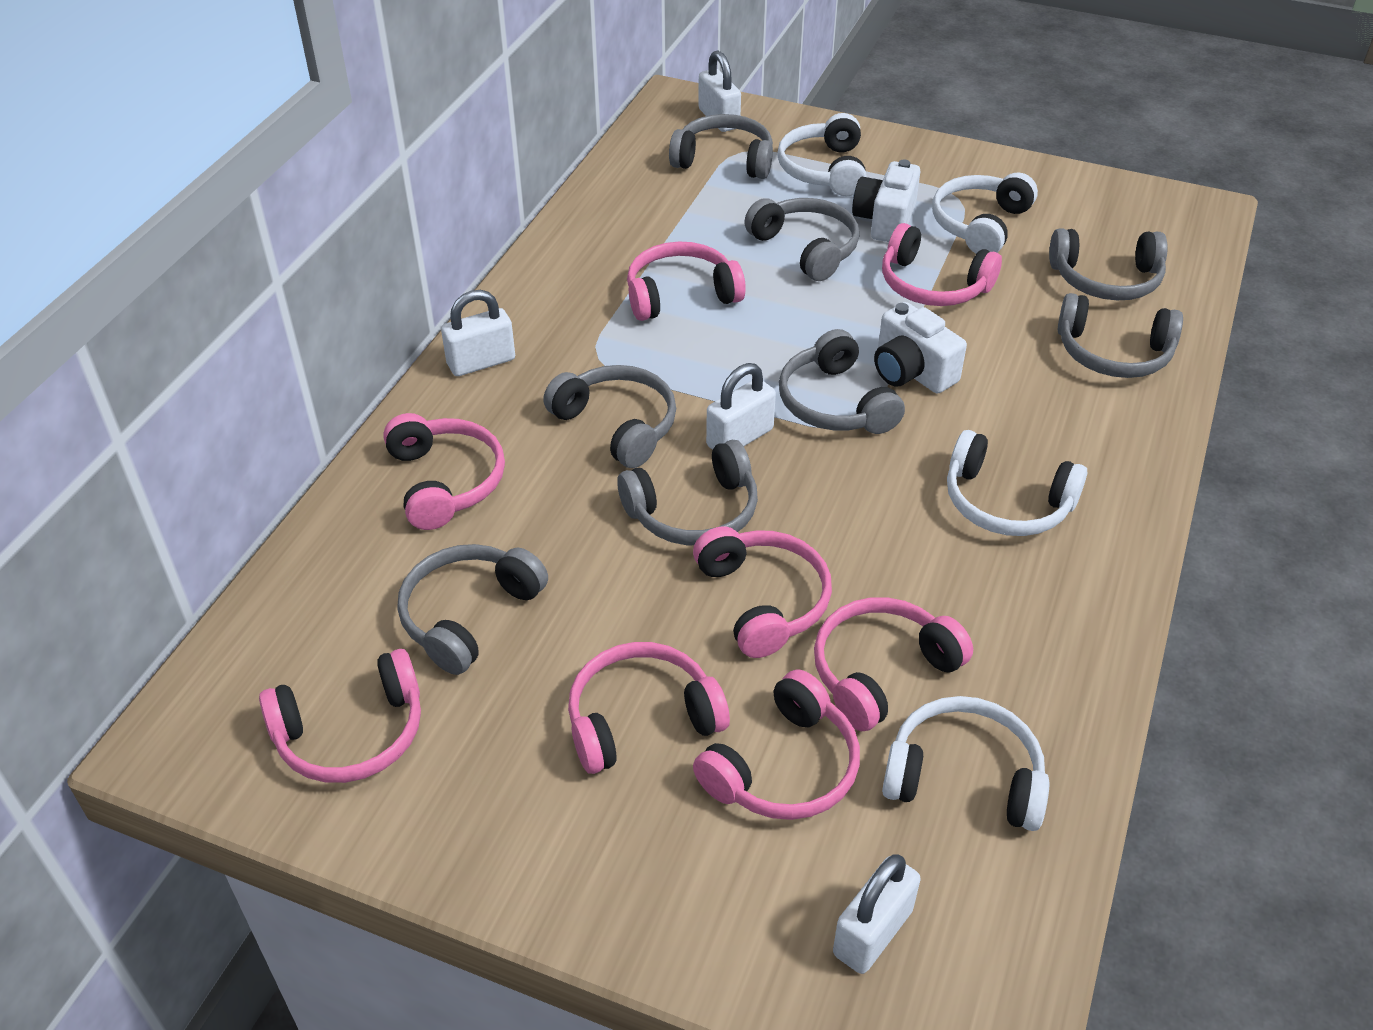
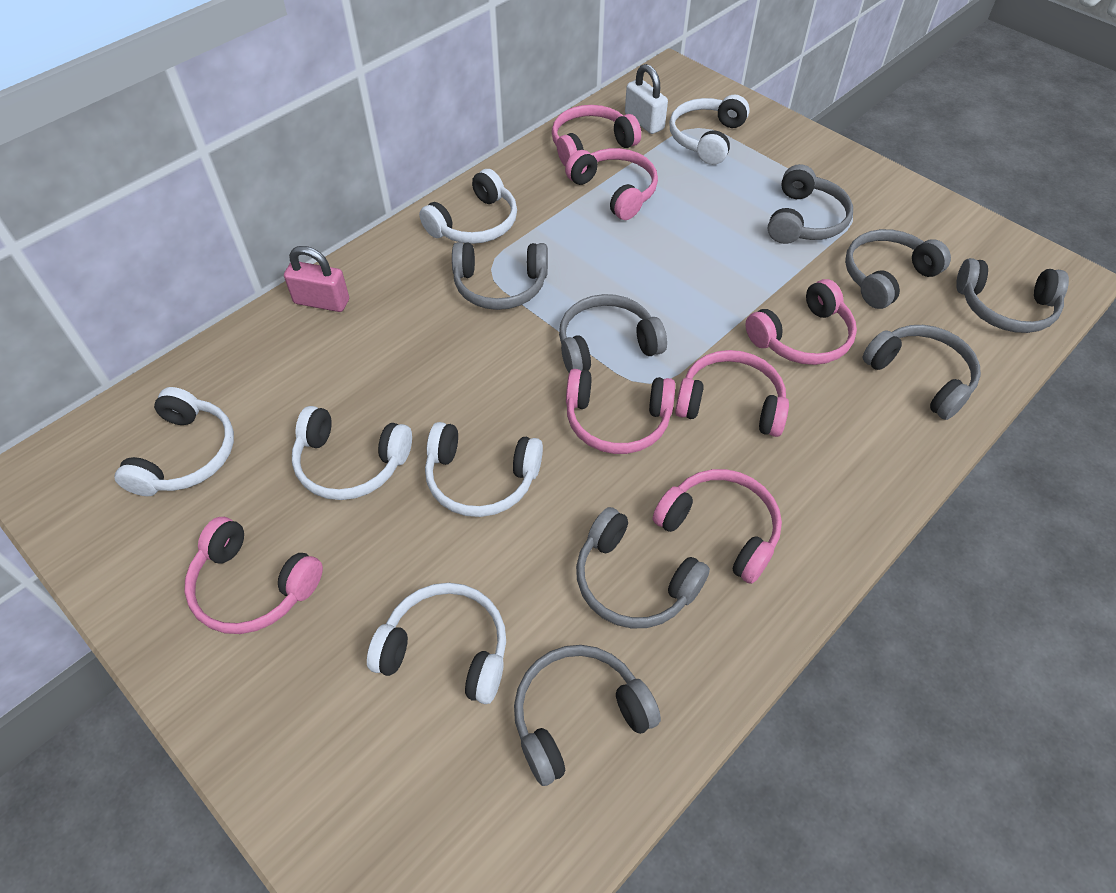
pink headphones: [259,649,421,783] [383,413,505,530] [568,642,730,774] [627,241,746,321] [693,526,832,658] [693,669,860,820] [814,597,973,732] [882,223,1002,306] = 8 -> [184,517,323,634] [552,105,641,167] [565,148,658,220] [566,369,675,454] [653,469,782,584] [675,350,789,437] [745,279,857,365] = 7
pink padlock: none = 0 -> [284,246,349,312] = 1
white camera: [852,160,920,242] [874,302,967,394] = 2 -> none = 0
white headphones: [777,113,866,196] [882,696,1049,831] [932,172,1038,254] [947,430,1087,536] = 4 -> [115,387,234,496] [292,406,412,500] [367,583,506,704] [419,169,517,244] [425,422,543,517] [669,94,750,165] = 6
white padlock: [441,290,515,376] [698,51,741,132] [706,363,776,450] [833,854,921,974] = 4 -> [625,64,668,134] = 1

